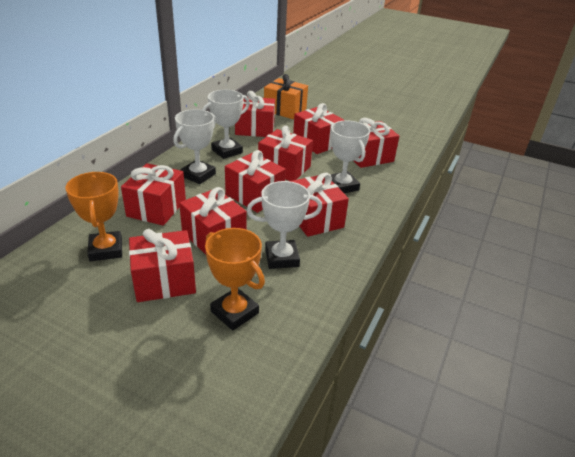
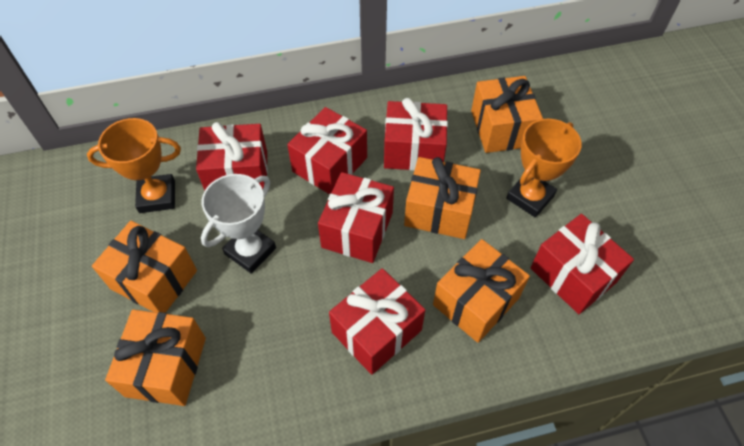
orange gift: [264,74,308,119] = 1 -> [92,221,197,313] [105,309,206,406] [404,157,481,239] [433,239,530,343] [471,76,543,153] = 5
red gift: [121,163,186,226] [129,229,196,302] [179,187,247,254] [225,150,286,213] [235,91,275,137] [258,126,313,181] [290,173,349,237] [293,103,345,154] [354,118,399,168] = 9 -> [196,122,268,190] [287,107,367,194] [318,172,394,263] [329,268,425,375] [384,98,448,171] [530,214,634,314] = 6
white trophy: [174,109,216,184] [202,90,250,159] [247,181,322,269] [330,121,370,193] = 4 -> [201,174,276,274] = 1

